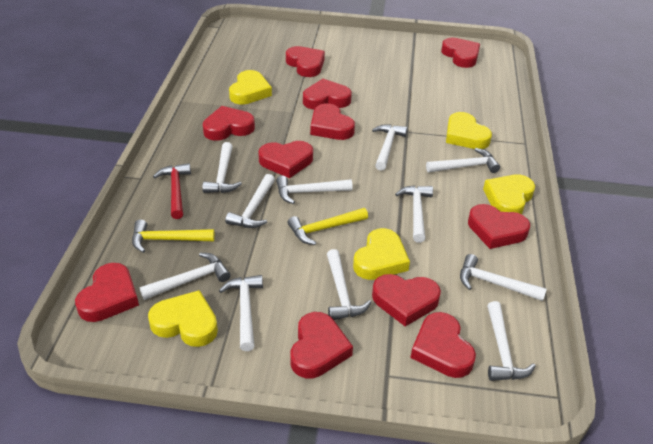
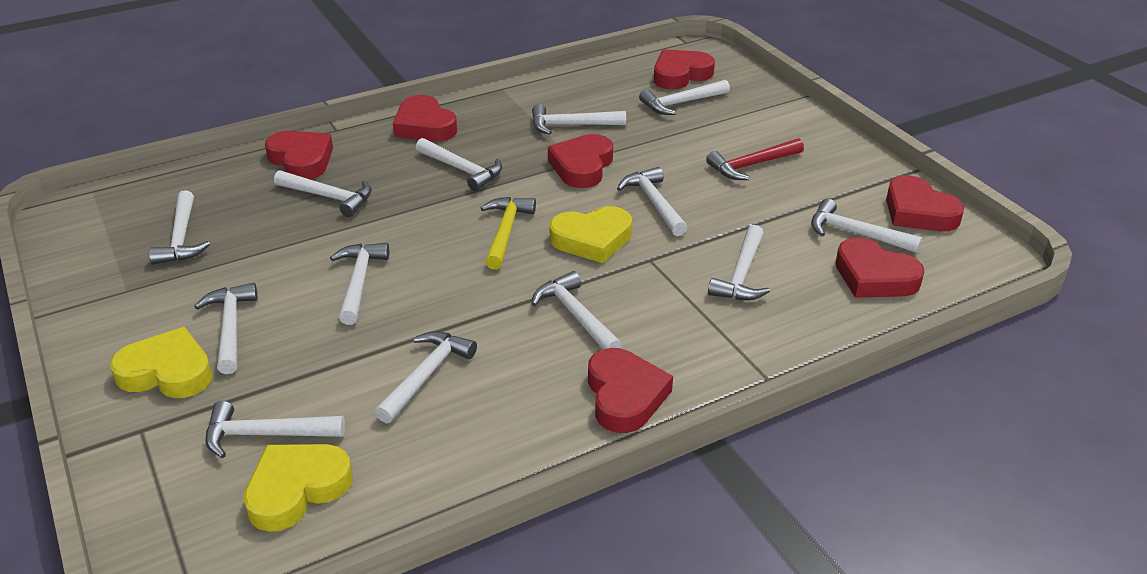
red heart: [75,263,139,322] [203,106,255,141] [258,141,313,178] [286,46,325,77] [291,312,353,378] [303,79,352,110] [310,103,355,140] [372,274,441,327] [410,312,476,378] [441,37,480,68] [468,204,530,249] = 11 -> [265,131,333,180] [393,95,457,142] [548,134,613,188] [588,348,673,433] [654,49,715,89] [835,237,925,298] [886,175,964,231] = 7
white hammer: [140,253,231,300] [202,142,242,193] [219,275,263,351] [225,174,275,228] [276,176,353,204] [327,249,371,320] [372,124,407,171] [395,185,433,243] [426,148,500,173] [460,254,547,301] [487,301,536,381] = 11 -> [149,190,210,265] [194,283,258,374] [205,401,345,458] [274,170,372,217] [330,243,389,325] [375,331,477,423] [416,138,502,191] [531,271,622,350] [532,104,626,135] [617,167,688,236] [639,80,730,115] [708,225,770,300] [811,198,923,253] = 13
yellow hammer: [132,219,215,253] [288,208,368,245] = 2 -> [481,197,536,270] = 1
yellow heart: [148,290,218,347] [229,70,272,105] [353,228,410,280] [446,112,492,149] [483,174,535,214] = 5 -> [110,327,213,398] [243,444,353,532] [549,206,632,263] = 3

